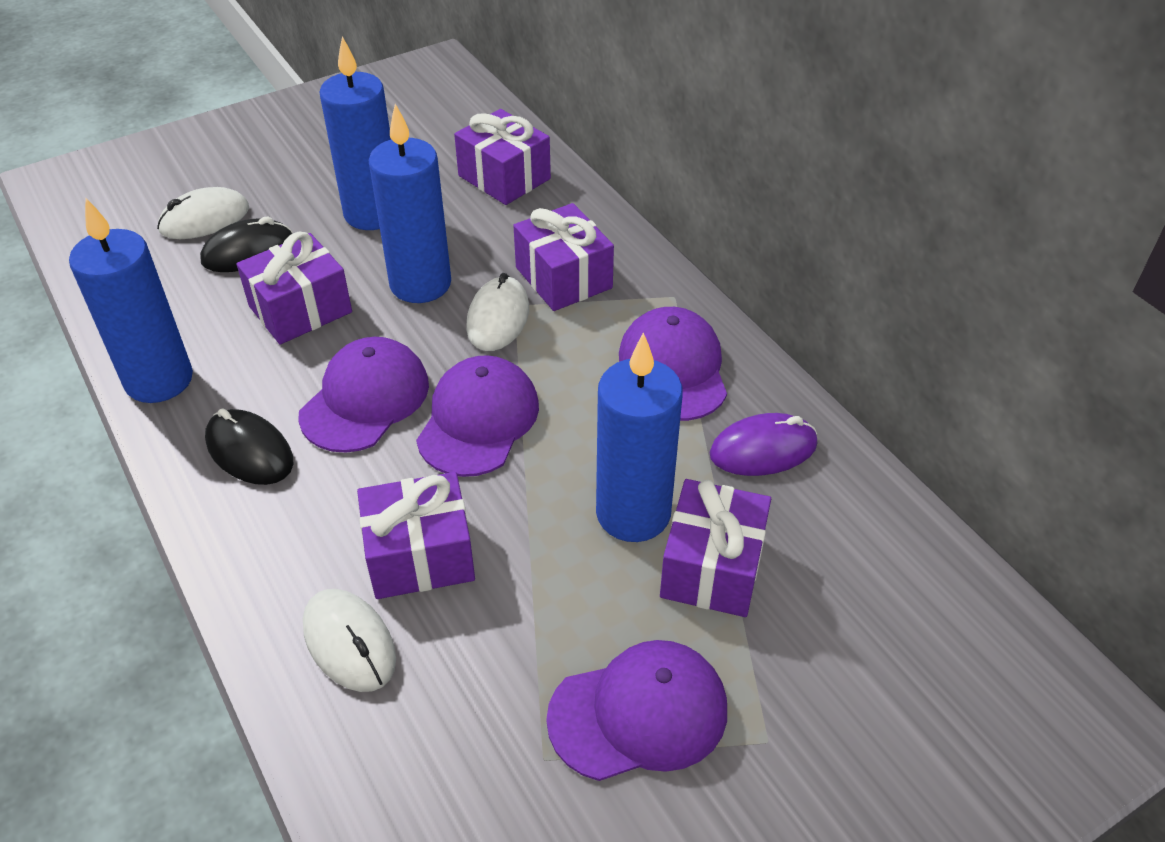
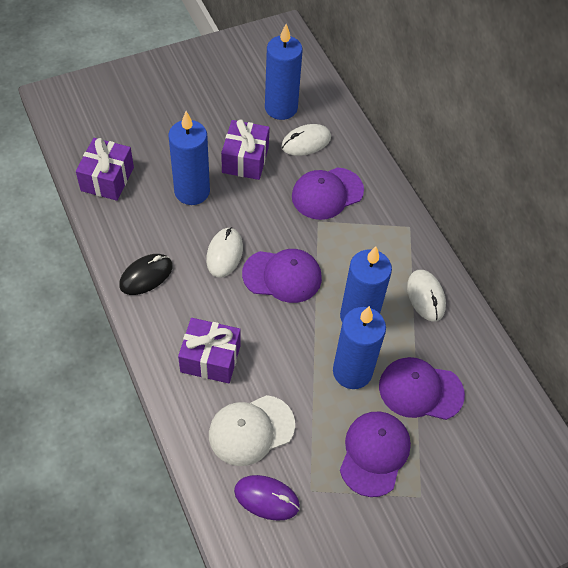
black mouse: [200,217,293,272] [205,408,293,485] = 2 -> [119,254,173,295] = 1
purple gift: [236,231,352,345] [357,472,475,599] [454,109,551,205] [513,203,614,311] [660,479,771,617] = 5 -> [76,138,134,201] [178,318,241,383] [221,119,270,180] = 3
white cap: none = 0 -> [209,395,295,466] = 1

